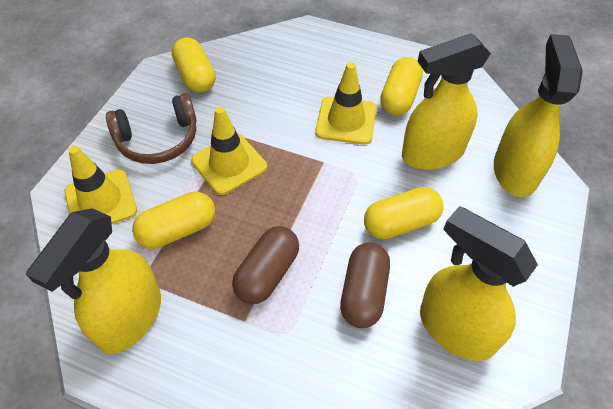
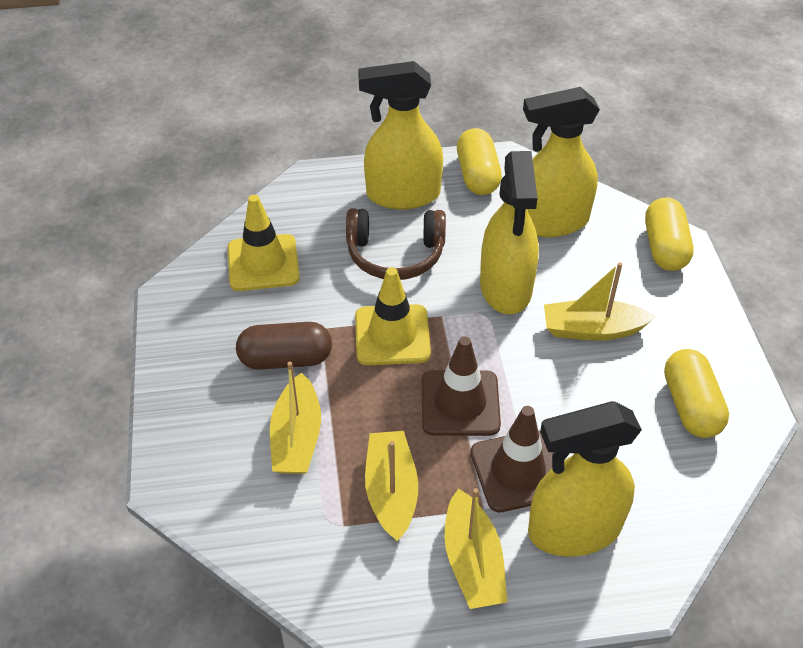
brown capsule: [232,226,299,304] [340,242,390,328] = 2 -> [236,322,332,370] = 1
brown traffic cone: none = 0 -> [422,336,501,436] [470,406,554,512] = 2
yellow boat: none = 0 -> [270,362,321,474] [365,431,418,541] [444,488,507,609] [544,262,656,341] = 4
yellow capsule: [132,192,215,249] [172,37,216,93] [364,187,444,240] [380,57,423,115] = 4 -> [457,128,502,195] [645,197,694,271] [664,349,729,438] = 3
yellow traffic cone: [64,146,137,224] [191,107,267,195] [315,62,377,145] = 3 -> [228,195,300,291] [355,267,431,365] = 2

